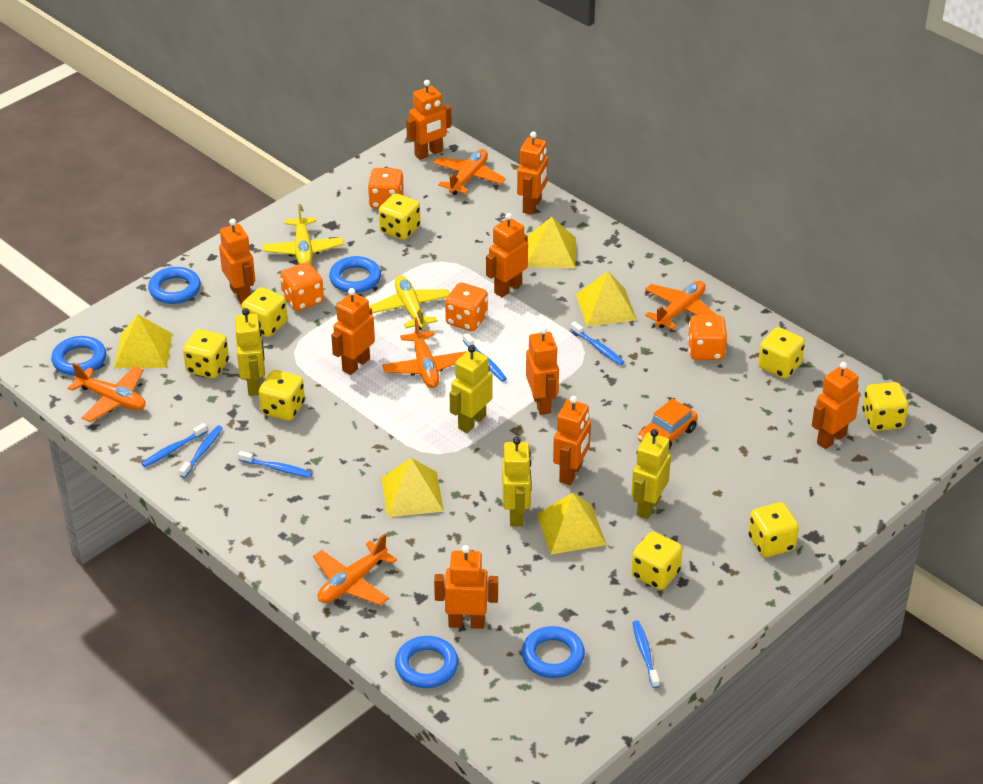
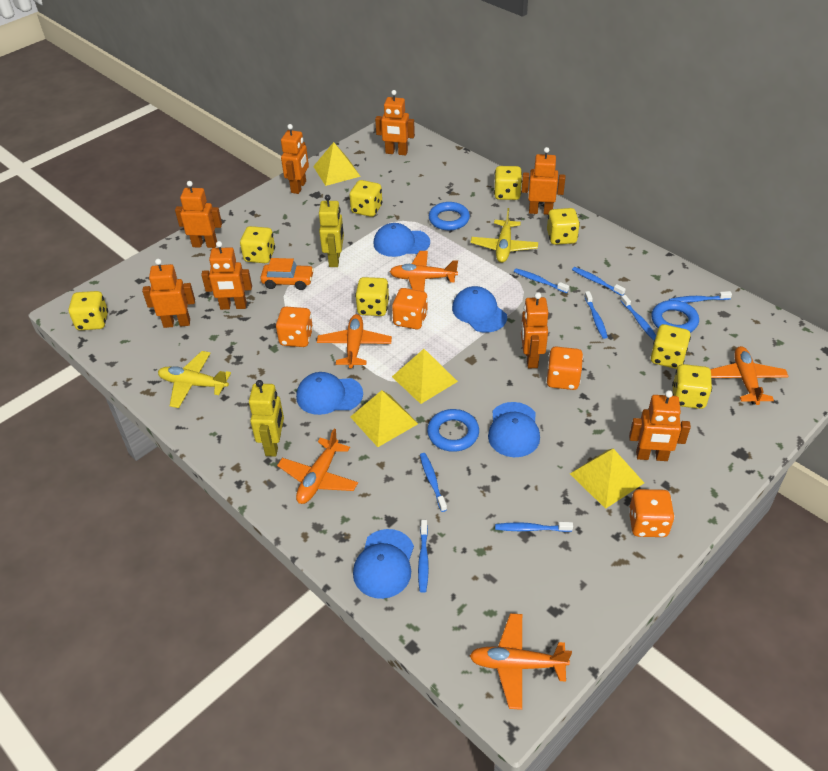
blue cap: none = 0 -> [296,372,363,415] [353,529,414,599] [373,223,430,257] [452,286,507,333] [488,402,540,457] = 5
blue ring: [51,336,106,376] [148,267,201,304] [329,256,381,293] [395,636,459,688] [522,626,585,678] = 5 -> [427,409,479,452] [429,202,470,230] [651,300,699,333] = 3
blue toothbrush: [141,423,208,467] [179,425,223,478] [238,451,312,478] [463,333,507,382] [571,321,624,365] [632,621,659,688] = 6 -> [418,520,429,593] [420,453,447,512] [495,522,573,532] [514,269,569,293] [572,267,626,296] [584,291,608,339] [620,295,656,340] [669,291,732,303] = 8
orange robot: [219,219,255,304] [331,288,375,375] [406,80,452,160] [434,545,498,629] [486,213,528,297] [517,131,548,215] [526,327,559,415] [553,396,591,485] [812,362,860,449] = 9 -> [142,259,195,328] [175,181,222,248] [201,241,252,310] [281,124,309,194] [375,90,415,156] [521,292,548,368] [522,147,565,215] [629,390,691,461] = 8
yellow pyramid: [114,315,173,368] [382,458,444,517] [528,217,576,268] [537,493,607,554] [576,271,637,326] = 5 -> [313,142,361,186] [350,390,418,447] [392,349,458,404] [570,448,644,509] = 4
yellow robot: [235,308,265,396] [450,345,492,433] [502,437,532,527] [631,429,671,519] = 4 -> [249,380,284,456] [319,195,344,267] = 2

